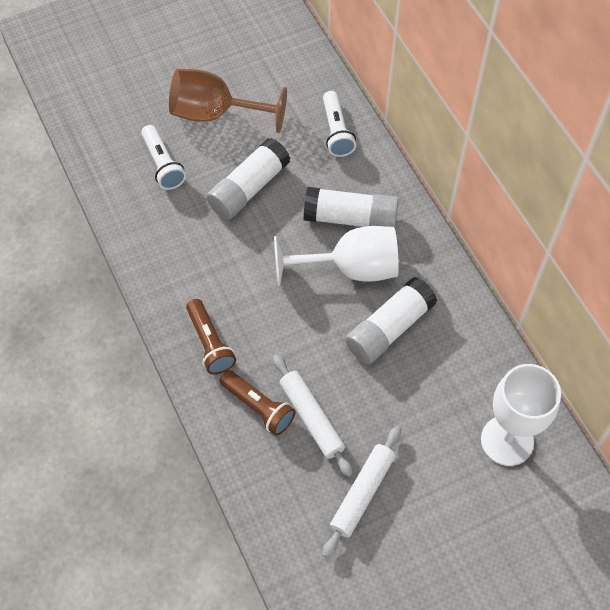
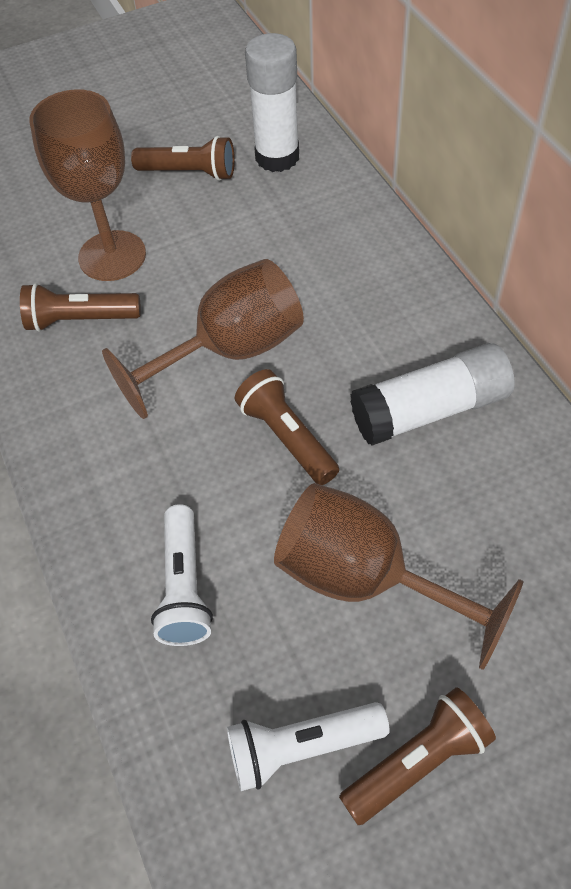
brown flashlight: [186,299,236,374] [220,370,296,436] = 2 -> [20,283,141,332] [131,136,235,181] [235,369,339,485] [339,687,496,825] = 4
brown goblet: [169,69,287,133] = 1 -> [29,89,146,281] [102,259,304,419] [274,483,524,670] = 3
white glue stick: [206,138,290,220] [304,187,399,228] [345,277,437,364] = 3 -> [245,33,299,172] [350,343,515,445] = 2
white goblet: [274,226,399,286] [481,364,561,466] = 2 -> none = 0
white rolling pin: [273,355,353,477] [323,426,401,558] = 2 -> none = 0

